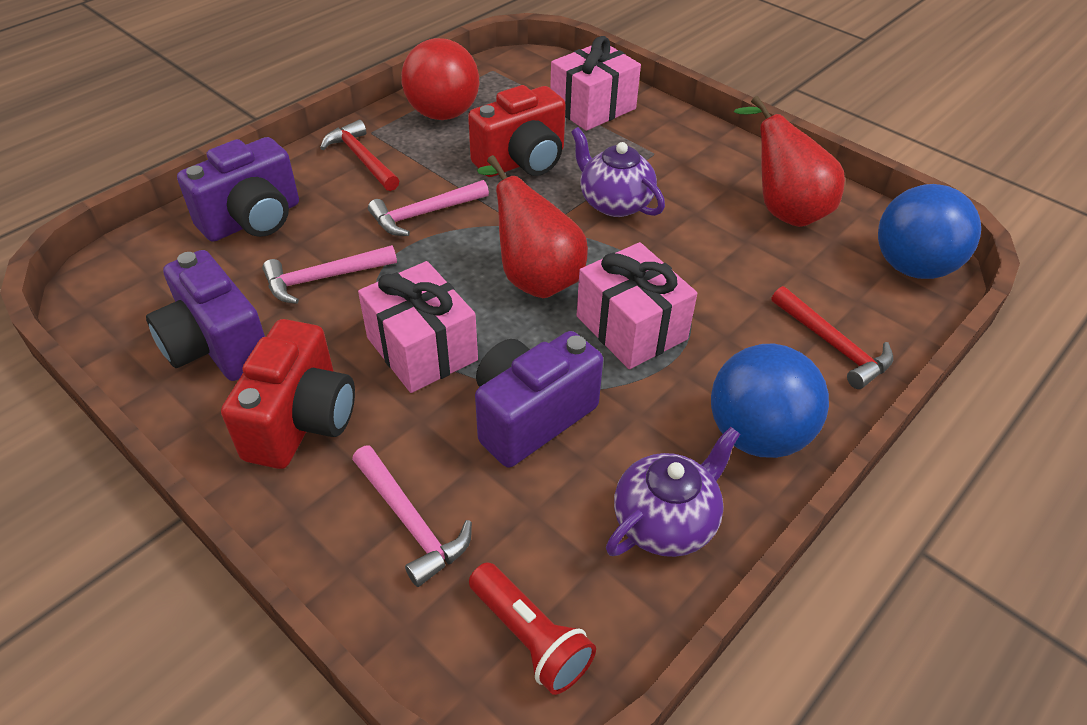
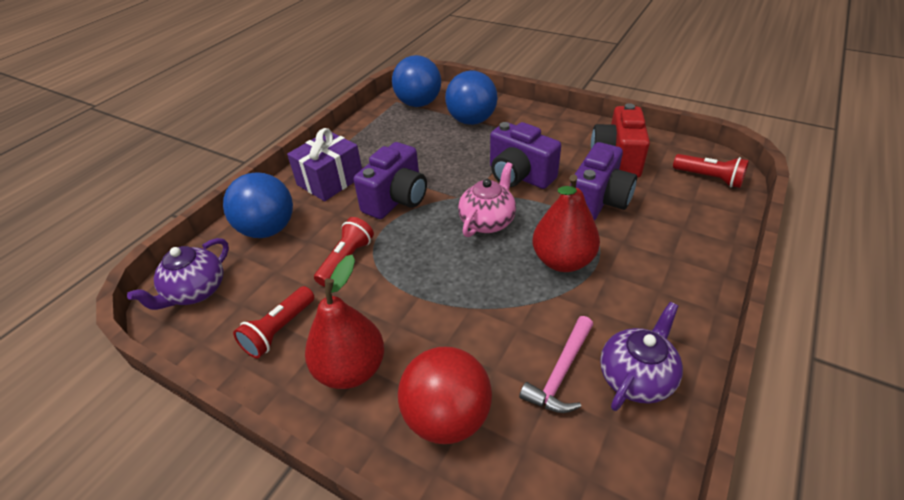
blue ball: [711,344,829,458] [878,184,981,279] = 2 -> [223,172,293,238] [392,55,441,107] [445,70,497,125] = 3
pink gift: [358,261,478,393] [550,36,641,131] [576,242,697,369] = 3 -> none = 0
pink hammer: [262,245,397,304] [352,445,472,587] [368,180,489,236] = 3 -> [519,316,593,413] = 1
pink teapot: none = 0 -> [458,162,516,237] = 1
purple gift: none = 0 -> [287,128,362,201] = 1
red camera: [221,319,355,469] [468,85,566,177] = 2 -> [591,103,650,178] = 1
red flashlight: [469,563,596,695] = 1 -> [233,286,314,358] [314,217,374,287] [673,154,749,188] = 3
red hammer: [320,120,399,191] [772,286,893,389] = 2 -> none = 0

